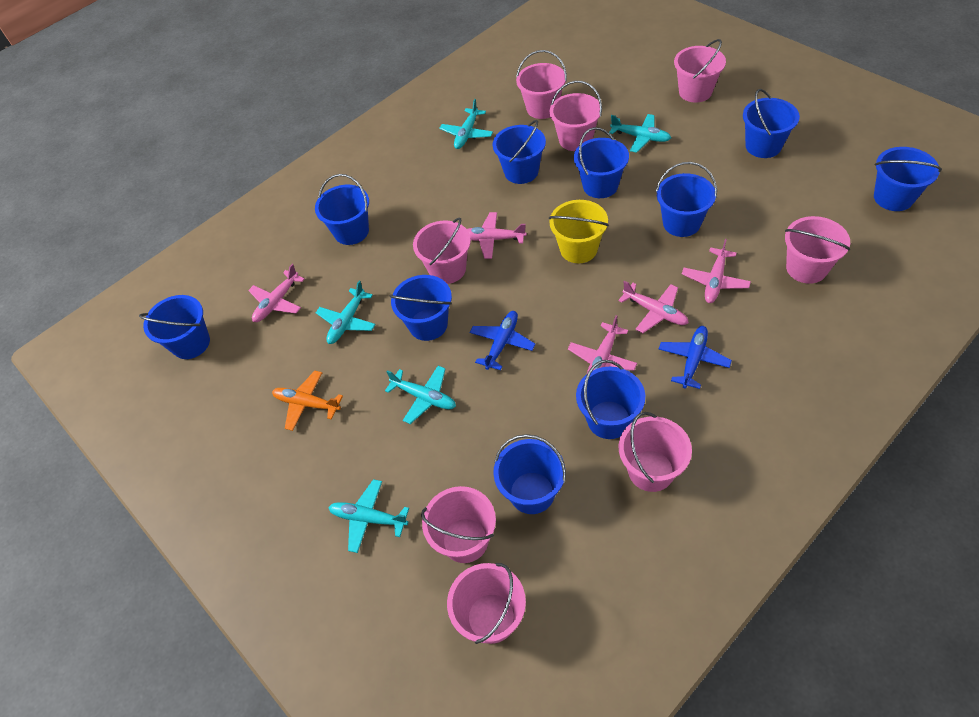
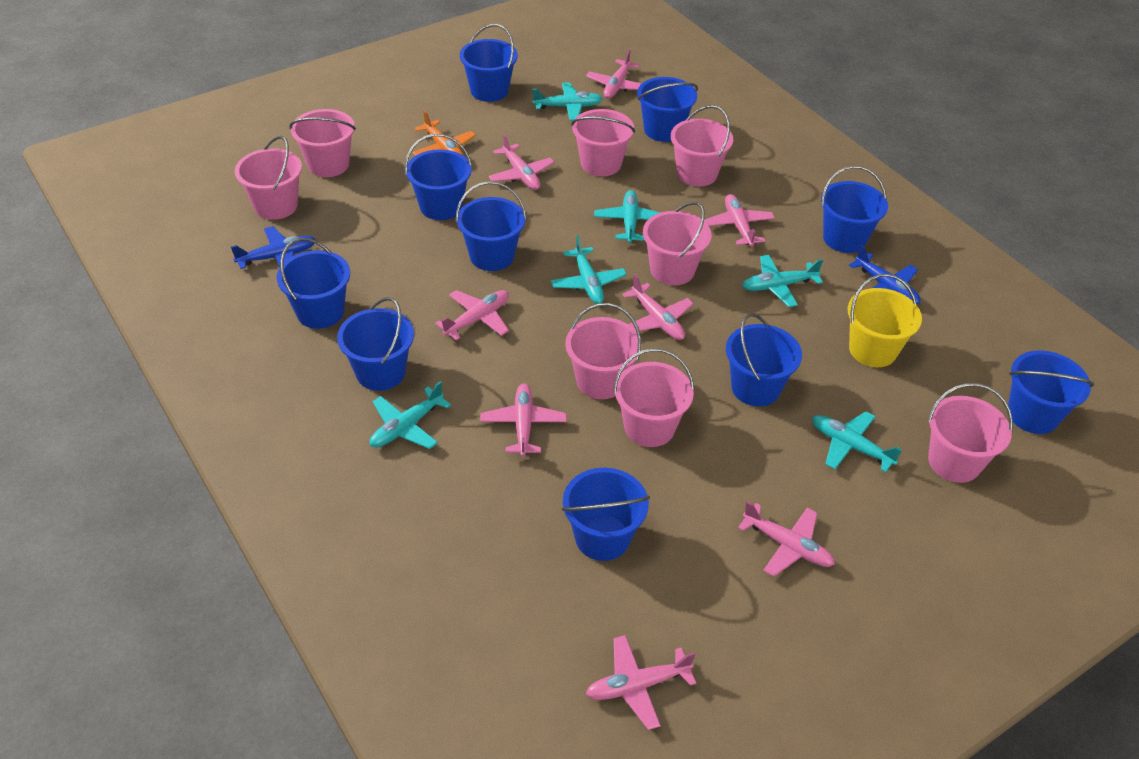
pink plane: [248,264,305,322] [467,212,527,259] [568,315,637,373] [618,281,689,333] [682,239,751,303] = 5 -> [435,290,509,340] [480,383,567,457] [489,134,555,190] [586,49,641,99] [586,635,696,730] [622,274,694,340] [704,194,775,247] [738,501,835,577] = 8
turquoise plane: [316,281,376,344] [328,479,409,553] [385,366,456,424] [439,99,493,149] [609,114,671,153] = 5 -> [370,381,451,449] [532,82,603,121] [551,235,627,304] [594,190,661,243] [742,255,823,307] [812,411,902,472] = 6

